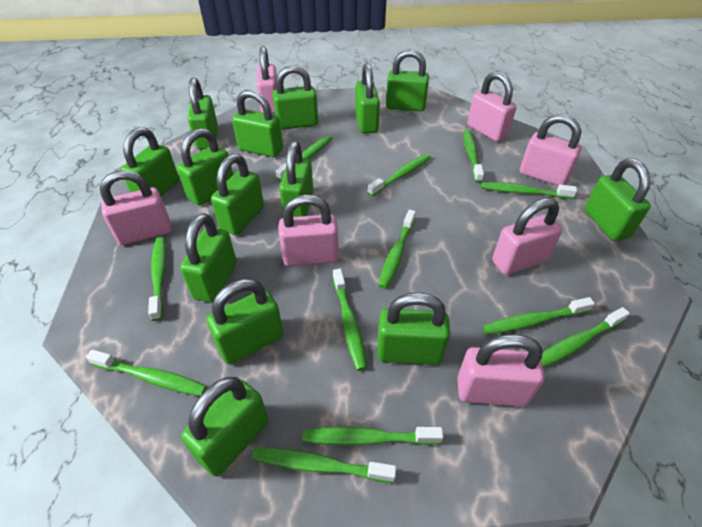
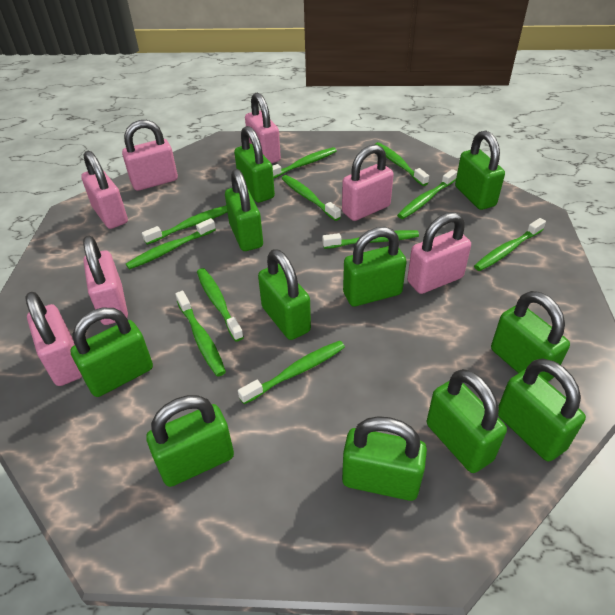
green padlock: [121,127,179,196] [177,128,233,205] [180,213,237,302] [181,377,269,476] [188,78,218,150] [207,279,283,364] [211,154,264,235] [232,90,283,157] [273,65,318,130] [279,141,313,217] [355,63,380,133] [377,292,450,365] [386,49,429,111] [585,158,651,241] = 14 -> [70,308,153,397] [146,395,234,487] [225,169,263,251] [234,126,275,203] [258,249,311,340] [342,416,427,501] [343,227,407,307] [427,369,507,473] [455,131,505,210] [491,291,570,382] [498,358,586,462] = 11
green toothbrush: [86,350,207,396] [148,237,166,321] [252,447,396,483] [276,135,332,181] [302,427,443,445] [333,269,367,371] [368,154,431,197] [378,210,416,289] [463,130,484,183] [481,182,577,199] [483,297,595,334] [541,307,630,368] = 12 -> [126,218,216,270] [142,206,227,245] [175,291,226,377] [197,268,244,342] [238,341,345,404] [272,147,337,179] [282,175,341,221] [322,230,419,249] [374,142,429,186] [397,169,457,219] [474,218,546,271] = 11

